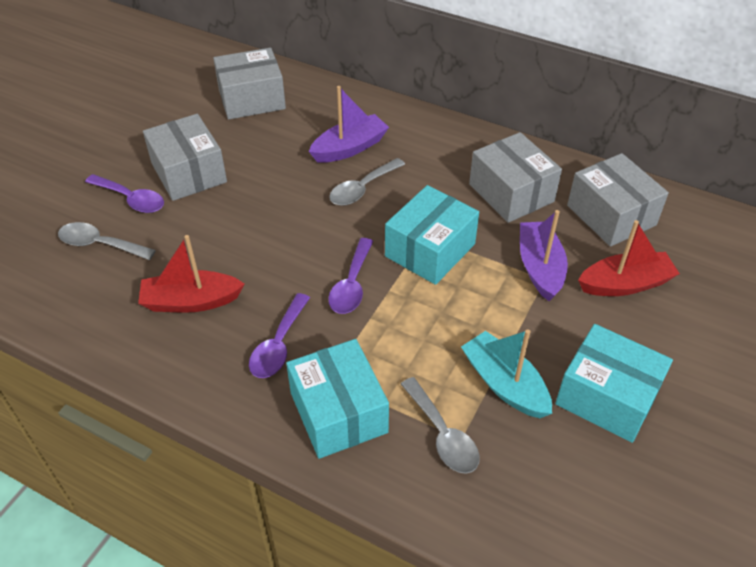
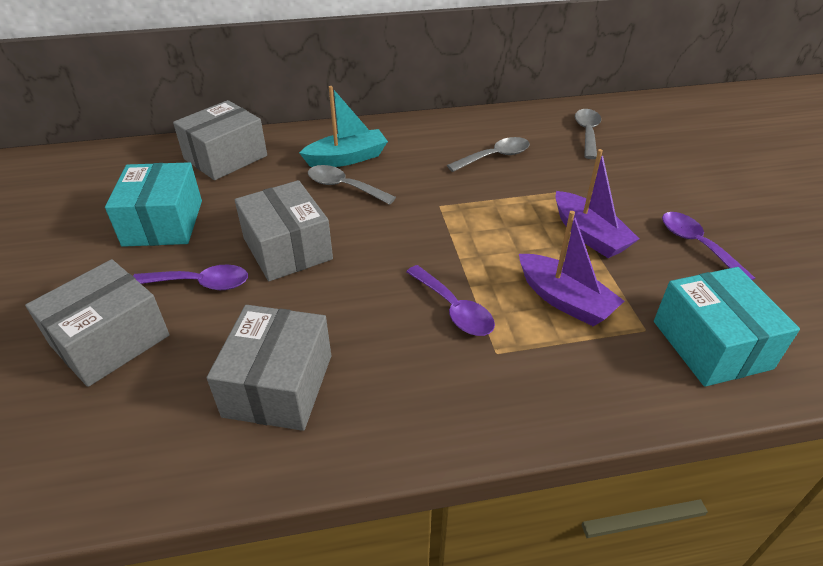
red boat: [138,235,244,313] [578,220,680,296] = 2 -> none = 0
turquoise box: [286,339,389,459] [385,185,479,285] [555,324,673,443] = 3 -> [105,162,202,247] [654,267,800,387] = 2

